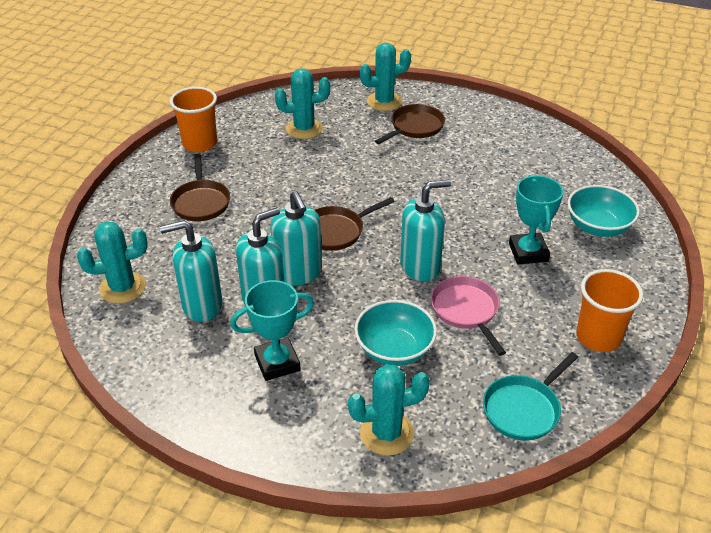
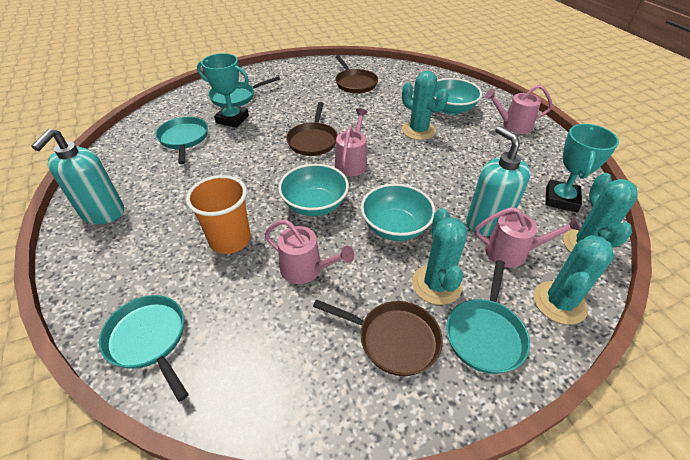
orange cup: [170,87,217,152] [576,269,643,352] = 2 -> [186,175,251,254] = 1
pink pan: [431,276,506,356] = 1 -> none = 0
pink watering can: none = 0 -> [264,220,354,284] [335,108,368,176] [475,207,582,268] [485,84,553,134] = 4
turquoise bowl: [355,300,437,366] [567,185,640,237] = 2 -> [278,164,349,216] [361,184,435,241] [434,78,482,115] = 3
turquoise pan: [483,352,578,441] = 1 -> [99,295,189,402] [155,117,208,164] [208,76,280,107] [446,260,530,374] = 4
turquoise soap dispenser: [160,220,222,322] [236,207,285,306] [270,191,322,286] [400,180,451,282] = 4 -> [32,129,124,224] [466,126,530,236] = 2

